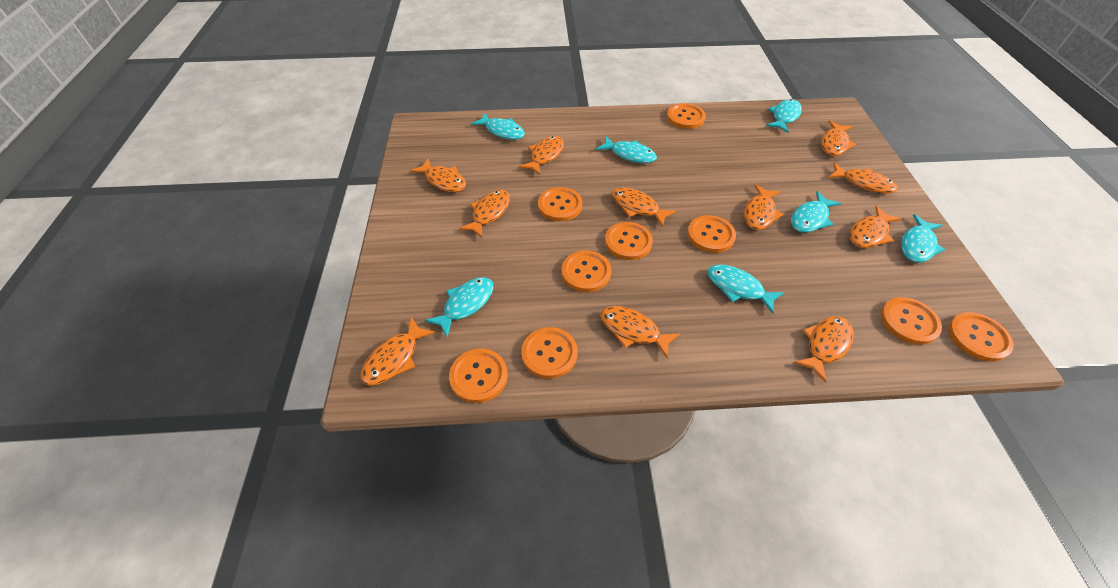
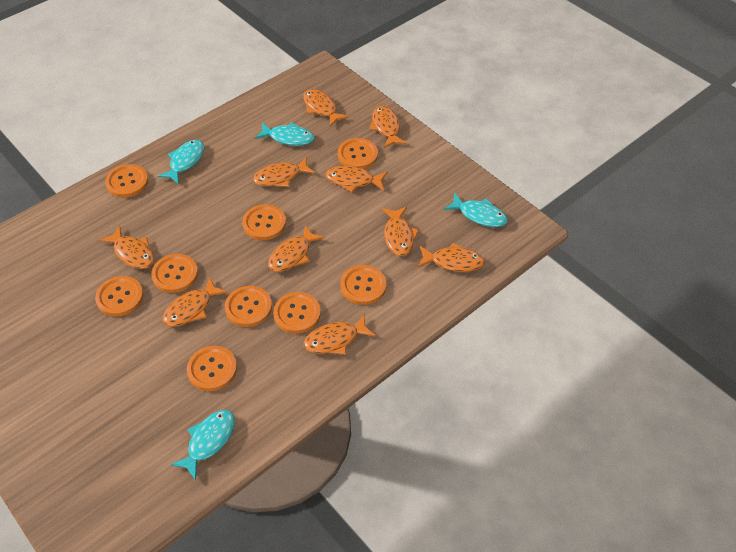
orange fish: [361,317,436,386] [410,159,466,192] [459,190,510,238] [519,136,564,175] [600,306,680,358] [612,187,676,227] [744,184,783,230] [794,316,854,383] [821,120,856,156] [828,162,898,193] [850,206,902,248] = 11 -> [99,226,154,269] [163,278,228,327] [253,157,315,187] [268,225,325,272] [303,89,349,127] [303,314,375,355] [326,166,387,192] [369,106,407,148] [382,207,419,256] [418,243,485,272] = 10
turquoise fish: [425,277,494,337] [471,113,525,140] [596,136,657,163] [707,264,785,314] [766,99,802,133] [791,191,841,233] [901,214,945,263] = 7 -> [158,140,204,184] [170,410,235,480] [255,122,314,146] [444,193,508,227] = 4

